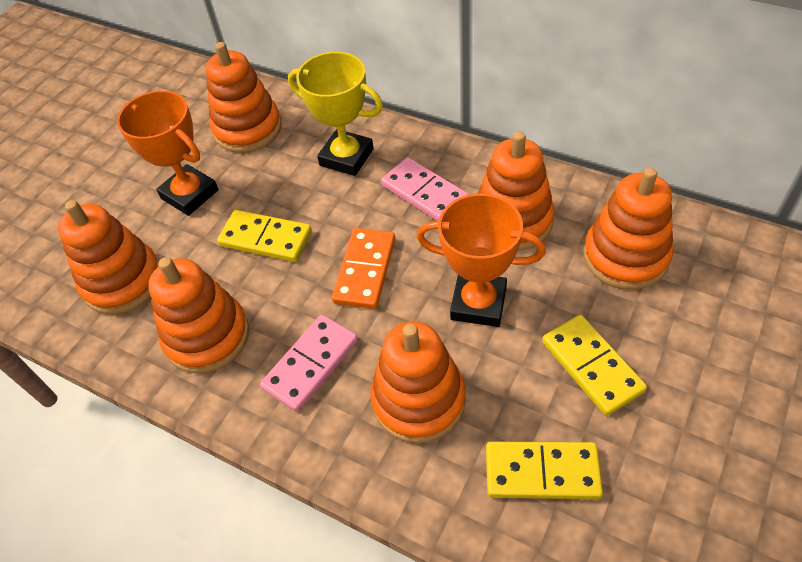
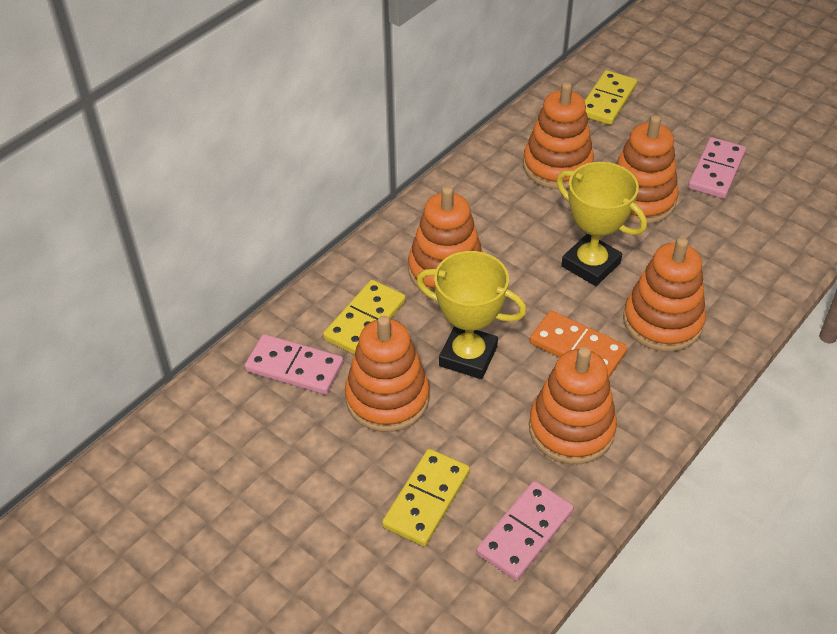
orange trophy: [117,91,219,216] [416,193,546,327] = 2 -> none = 0
pink domino: [260,315,358,412] [381,157,469,221] = 2 -> [245,334,344,395] [476,481,574,581] [688,137,746,199] = 3
yellow trophy: [288,52,383,176] = 1 -> [416,251,527,379] [556,162,647,286] = 2

